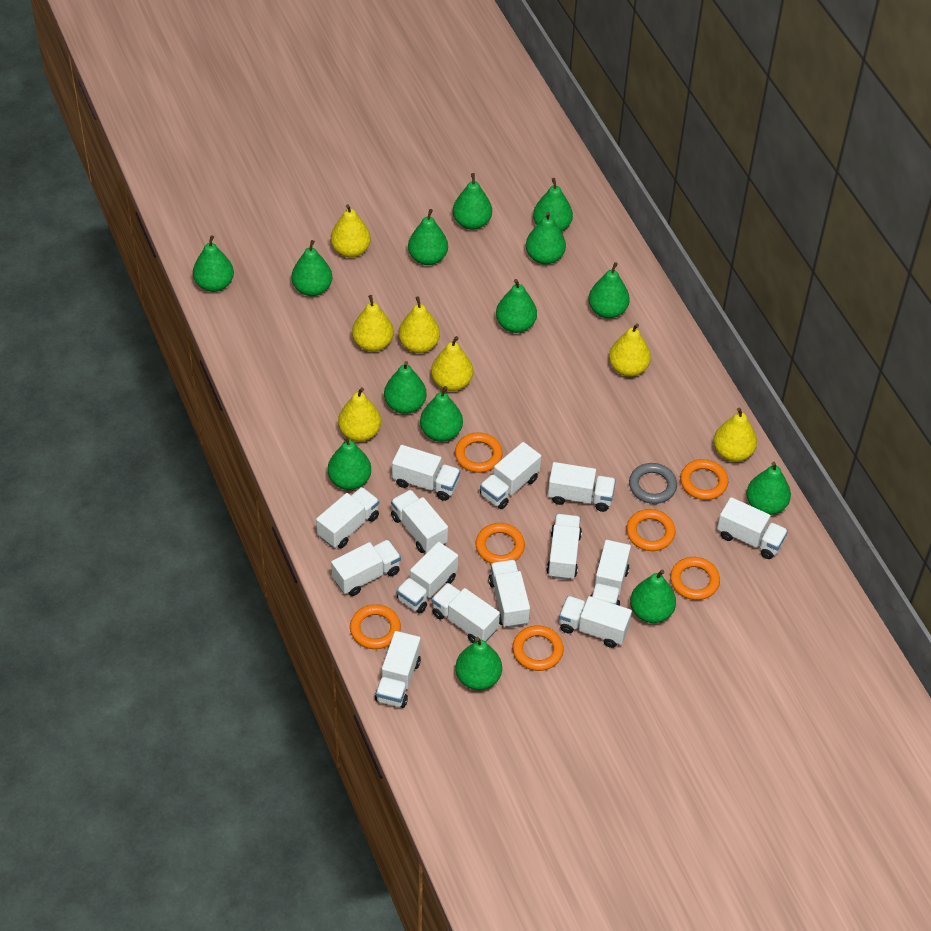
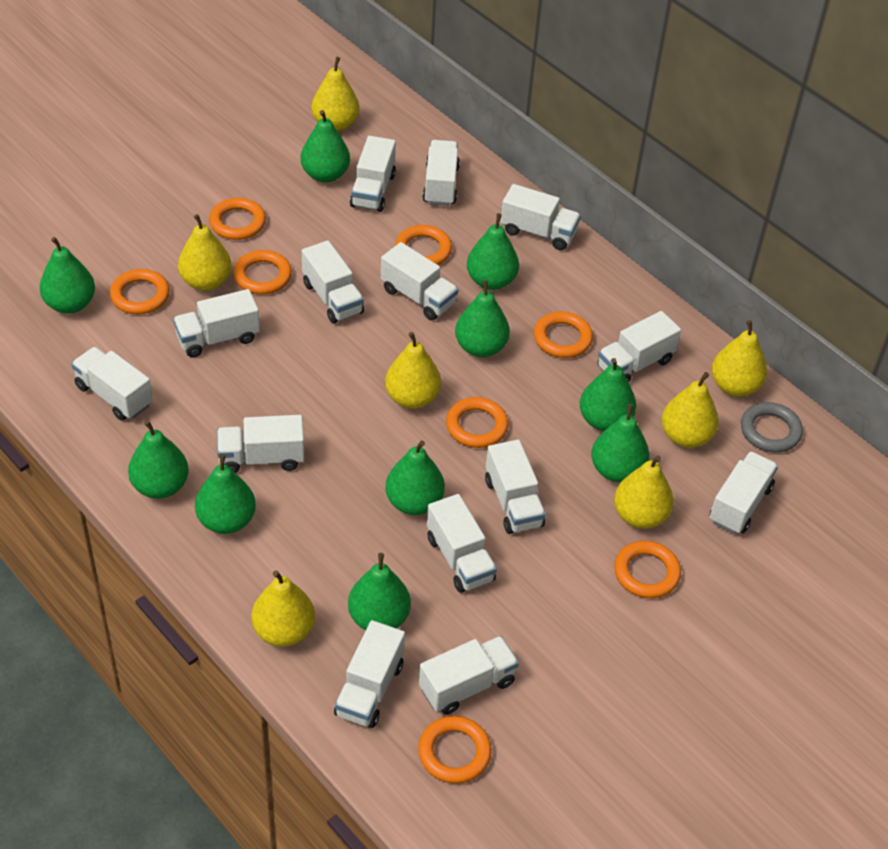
green pear: [193,235,234,292] [292,240,332,296] [328,436,371,490] [384,361,427,414] [408,209,448,265] [420,386,463,442] [453,173,492,230] [455,637,502,690] [496,279,537,333] [526,212,566,265] [533,178,573,232] [589,262,630,318] [630,570,676,623] [746,462,791,515] = 14 -> [39,237,95,314] [128,420,189,499] [195,454,256,534] [300,110,350,182] [348,553,411,630] [386,440,445,515] [455,280,510,357] [467,213,519,290] [580,358,636,431] [591,404,650,482] = 10
orange ring: [350,604,401,649] [455,432,503,473] [475,523,525,564] [512,626,564,671] [626,509,676,551] [670,557,720,600] [680,459,728,500] = 7 -> [110,269,170,314] [209,198,266,240] [233,250,292,294] [395,225,452,265] [418,716,492,784] [446,397,508,448] [534,311,593,358] [614,541,681,598] = 8

